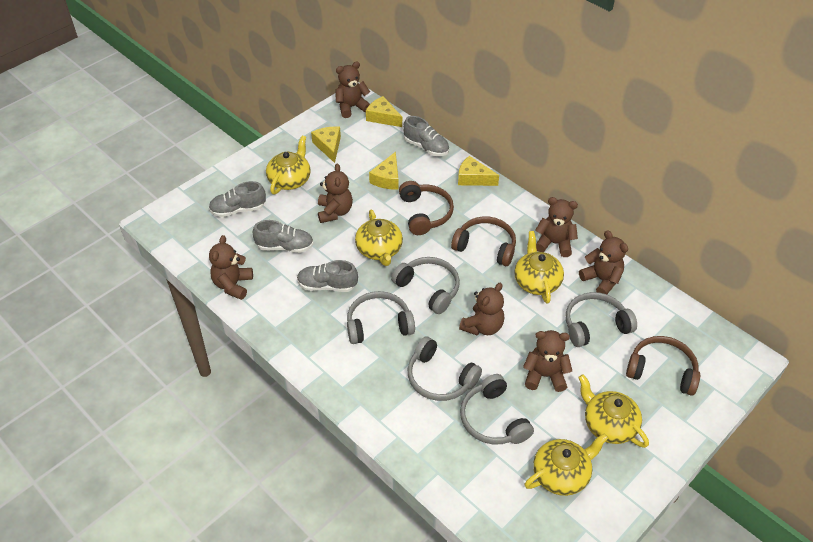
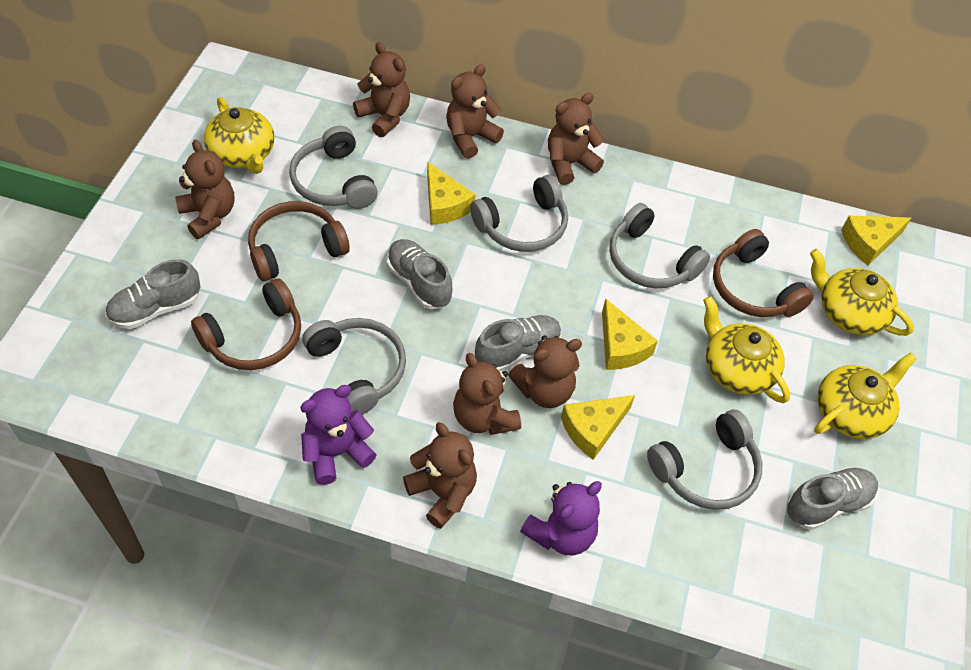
purple teddy bear: none = 0 -> [301,385,377,485] [520,481,602,555] = 2
yellow teapot: [266,135,311,194] [355,210,403,266] [514,231,564,304] [525,434,608,496] [578,374,649,448] = 5 -> [204,97,274,174] [703,296,790,403] [810,249,914,336] [814,353,917,439] = 4

